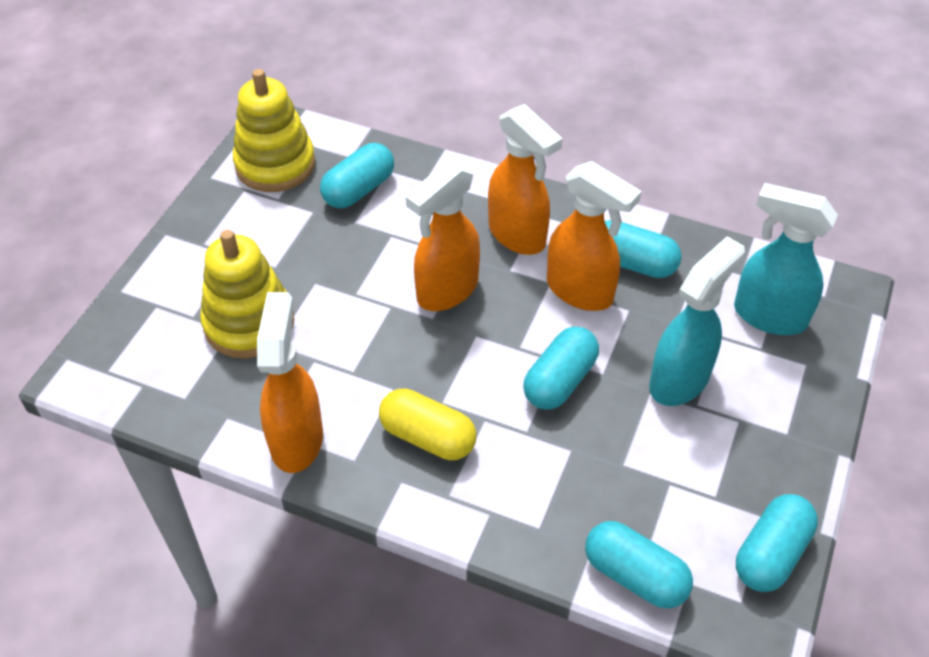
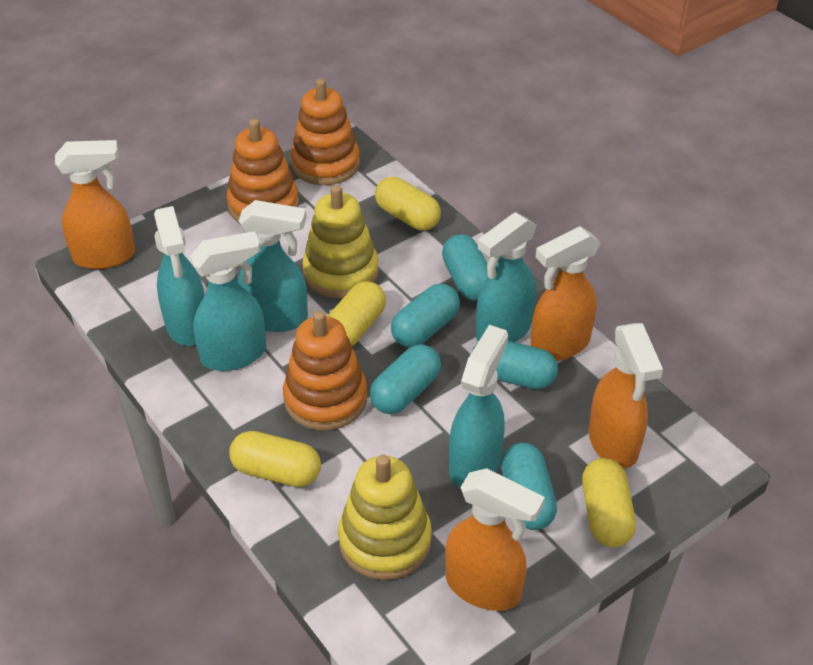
orange stacking toy: none = 0 -> [227,119,299,223] [283,311,367,430] [291,78,360,185] = 3
turquoise spray bottle: [649,236,745,406] [734,183,838,335] = 2 -> [154,206,205,346] [191,231,266,371] [238,200,308,332] [449,325,508,488] [476,212,537,342] = 5
yellow capsule: [379,388,476,460] = 1 -> [229,431,321,487] [328,281,386,346] [375,177,441,230] [582,458,636,547] = 4

